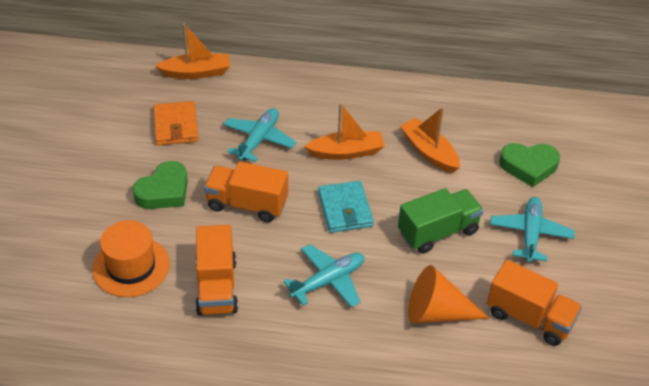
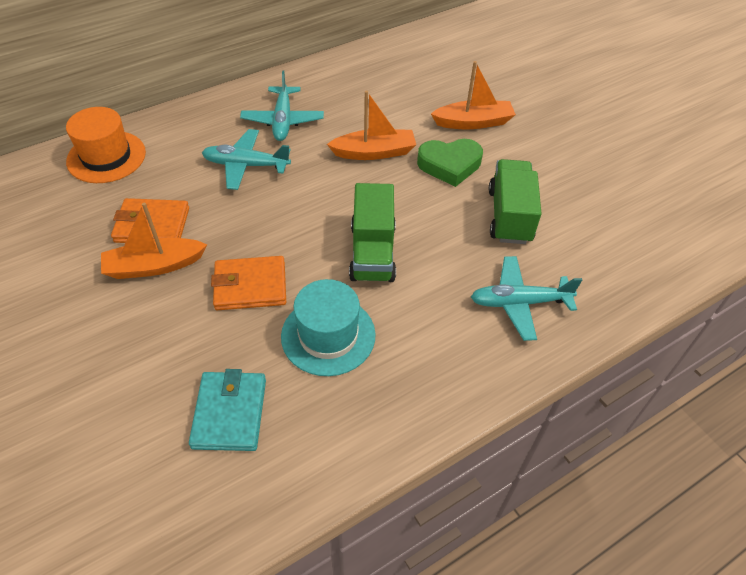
green heart: [132,161,188,209] [499,143,560,187] = 2 -> [417,139,483,187] = 1
green truck: [398,188,484,254] = 1 -> [349,183,396,282] [489,159,542,244] = 2
orange cone: [408,265,489,323] = 1 -> none = 0
orange truck: [195,225,238,316] [204,161,288,222] [487,260,582,346] = 3 -> none = 0
orange wallet: [153,101,199,145] = 1 -> [111,198,189,243] [211,256,286,310] = 2
turquoise hat: none = 0 -> [281,279,376,376] = 1

